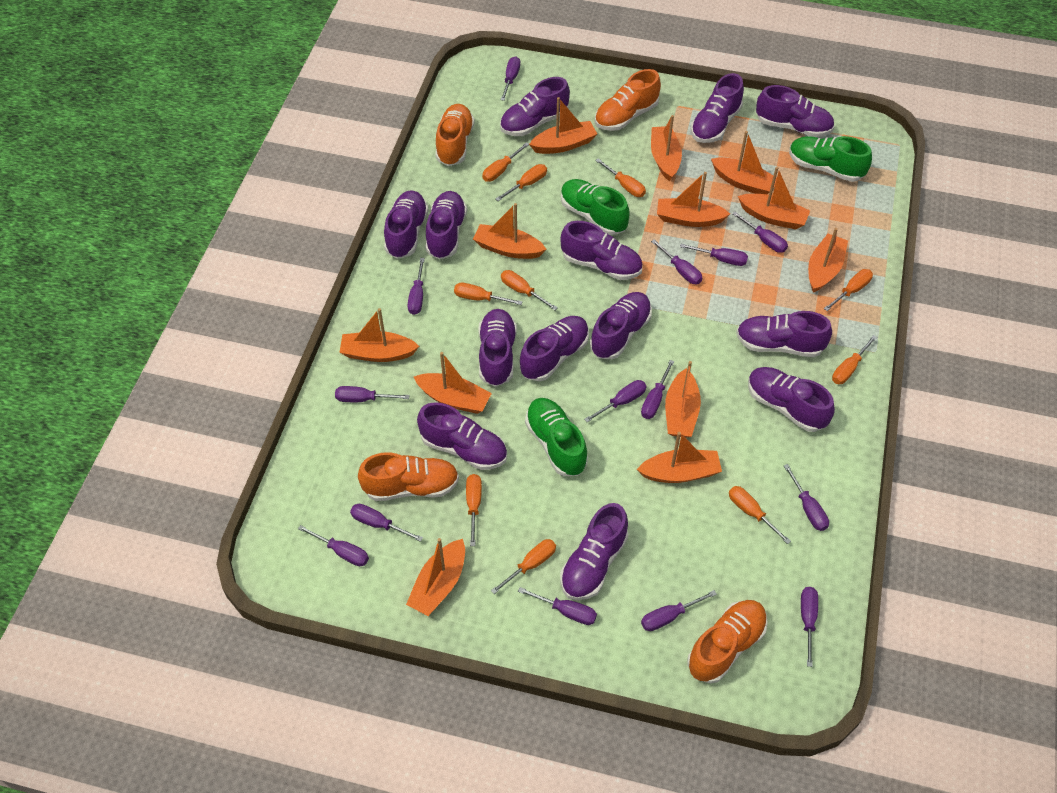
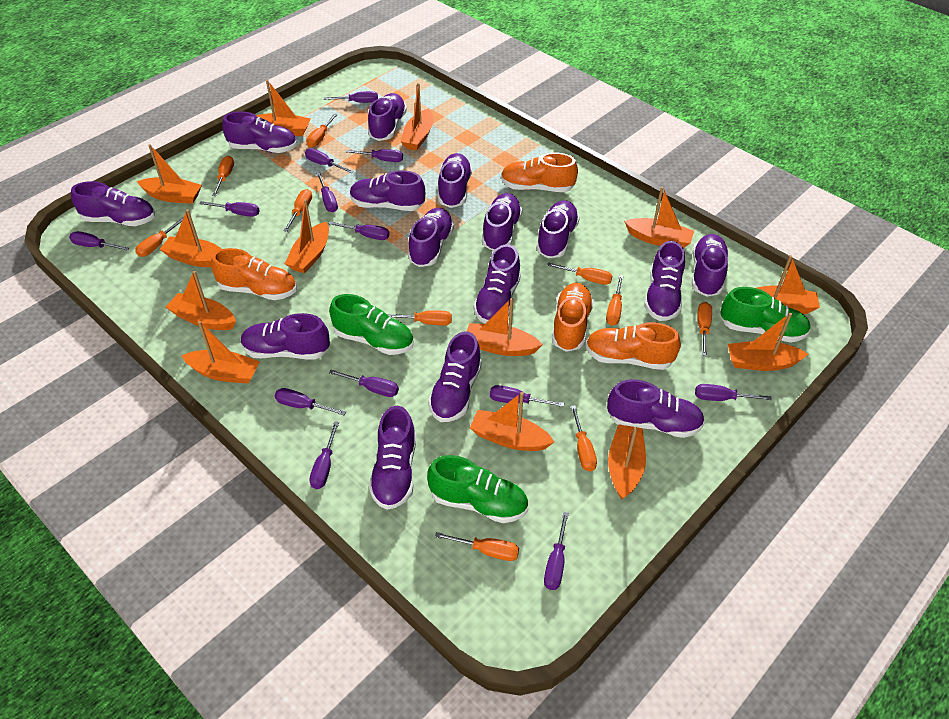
orange boat: [339,308,419,362] [406,538,465,616] [414,352,492,414] [473,203,546,259] [529,97,597,154] [637,432,722,483] [651,115,682,181] [657,172,730,227] [665,361,701,438] [711,131,777,194] [738,167,810,230] [808,228,848,293] = 12 -> [137,144,202,204] [159,209,222,267] [166,271,236,330] [182,321,260,384] [256,80,311,136] [285,199,329,273] [401,83,433,151] [467,298,543,356] [470,392,554,451] [608,424,646,500] [624,187,694,248] [728,313,808,371] [757,255,820,314] = 13
purple screwdriver: [298,525,369,566] [335,386,410,402] [350,504,423,542] [408,258,425,315] [501,57,520,101] [518,587,597,625] [584,380,647,422] [641,360,674,419] [641,590,717,631] [651,239,702,284] [680,244,748,266] [732,212,788,253] [784,464,829,531] [801,587,818,667] = 14 -> [69,231,129,251] [199,201,260,217] [275,388,346,415] [305,148,354,173] [309,421,339,489] [317,173,338,212] [324,91,378,103] [329,221,390,240] [329,370,399,397] [346,149,403,162] [490,385,564,407] [544,512,569,590] [695,384,772,401] = 13
purple shoe: [384,191,429,259] [417,402,507,470] [426,191,467,260] [478,309,517,387] [500,77,570,136] [520,316,589,381] [560,221,642,280] [560,503,628,600] [590,292,652,360] [691,73,744,143] [736,311,832,357] [748,367,835,432] [756,85,834,137] = 13 -> [71,181,155,226] [222,111,297,153] [241,313,330,359] [350,170,425,211] [368,93,407,141] [369,406,416,510] [408,208,454,267] [428,331,482,422] [438,153,472,208] [474,244,521,324] [482,193,522,251] [536,200,580,258] [607,379,705,438] [644,241,685,321] [692,234,729,297] = 15

